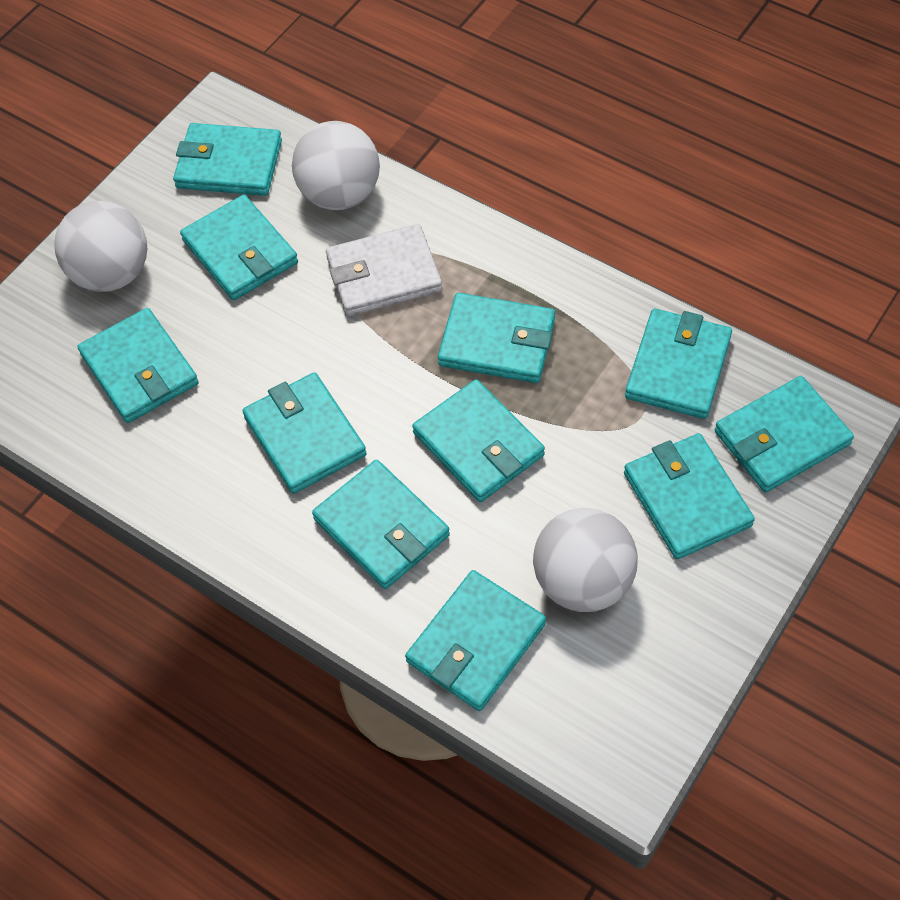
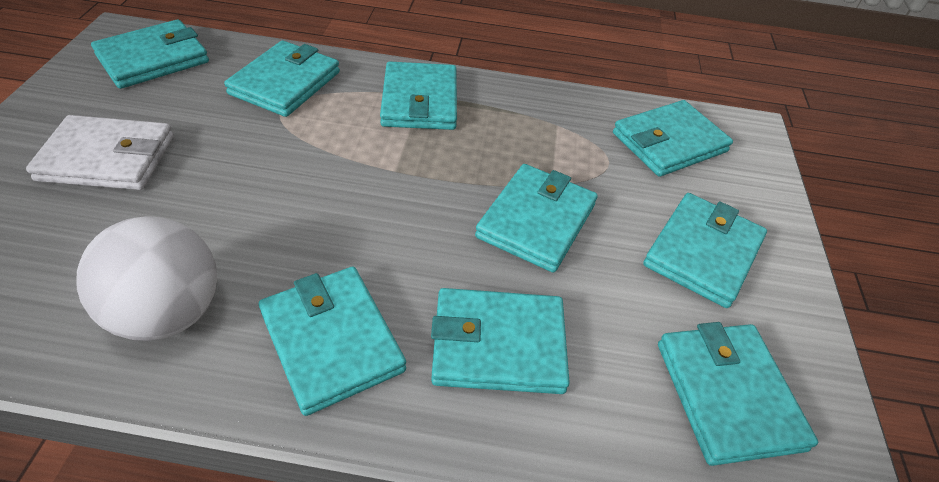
turquoise wallet: [77,308,199,423] [173,123,282,196] [180,195,298,300] [243,373,367,494] [312,460,450,589] [405,570,546,711] [412,379,545,502] [438,293,555,383] [624,433,755,559] [625,309,732,419] [715,376,854,493] = 11 -> [91,19,209,89] [224,40,340,117] [259,267,406,416] [380,61,457,130] [431,288,570,394] [475,164,598,273] [613,100,733,177] [643,193,767,308] [658,322,818,466] = 9
white ball: [54,201,147,292] [292,121,380,210] [533,508,638,612] = 3 -> [76,216,217,341] = 1

